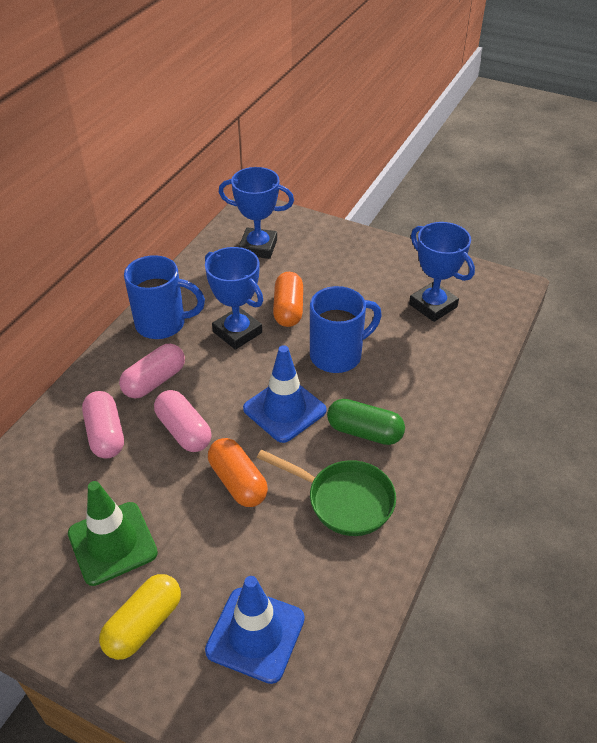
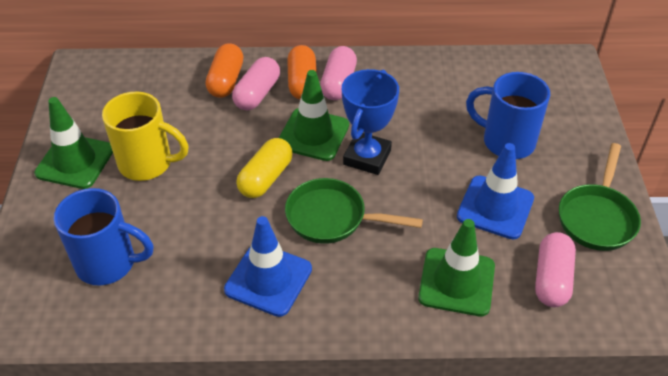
blue trophy: [205,247,263,350] [219,167,294,259] [409,222,475,322] = 3 -> [342,69,399,175] = 1
green capsule: [327,399,405,445] = 1 -> none = 0
green pan: [257,450,396,536] = 1 -> [285,178,423,244] [559,143,641,251] = 2
green traffic cone: [68,481,158,586] = 1 -> [34,97,113,189] [279,70,349,161] [418,219,495,316] = 3
yellow mug: none = 0 -> [102,92,189,181] = 1

